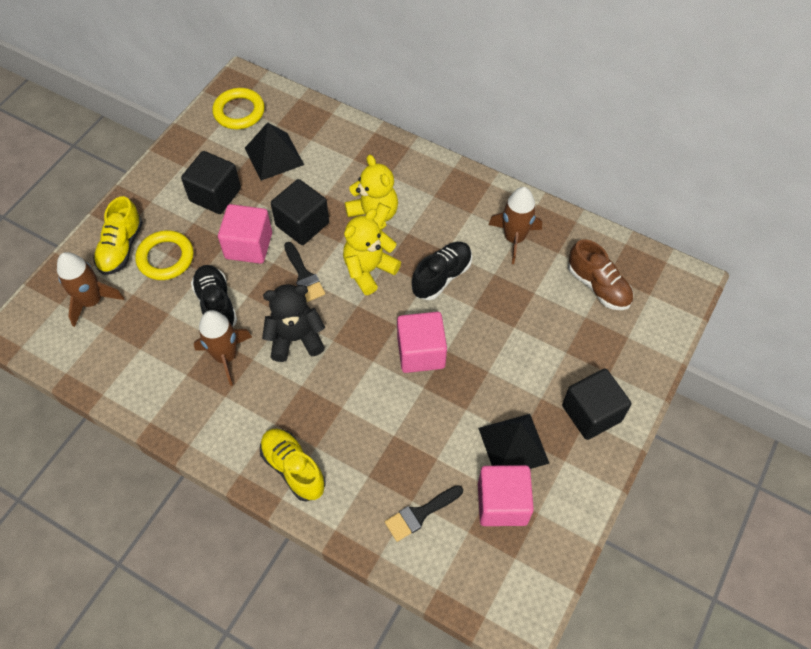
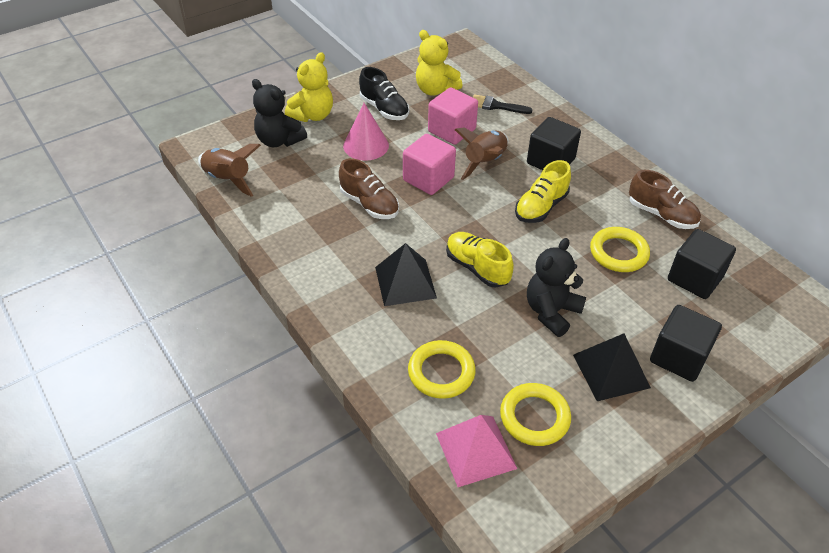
black brush: [284,242,325,302] [385,485,463,542] = 2 -> [473,94,533,114] = 1
black shoe: [191,265,237,327] [412,242,472,300] = 2 -> [359,67,409,120] = 1
black teddy bear: [262,284,325,362] = 1 -> [252,79,307,147] [527,238,586,337] = 2
brown rocket: [57,252,124,327] [194,310,252,386] [489,187,542,264] = 3 -> [198,144,261,197] [455,128,508,180] = 2
brown shoe: [568,239,633,310] = 1 -> [339,158,399,219] [629,170,701,229] = 2
pink cone: none = 0 -> [343,103,389,161] = 1
pink cube: [218,204,272,264] [397,312,447,373] [478,465,534,526] = 3 -> [403,134,456,195] [428,87,478,145] = 2
pink pyramid: none = 0 -> [436,415,517,487] = 1
yellow ring: [135,230,194,280] [212,88,265,129] = 2 -> [408,340,476,399] [500,383,571,446] [590,227,650,272] = 3

